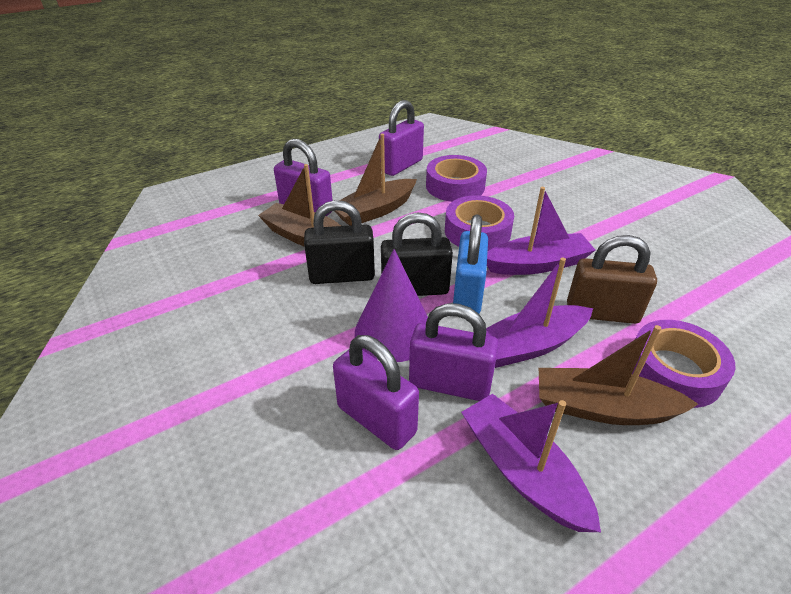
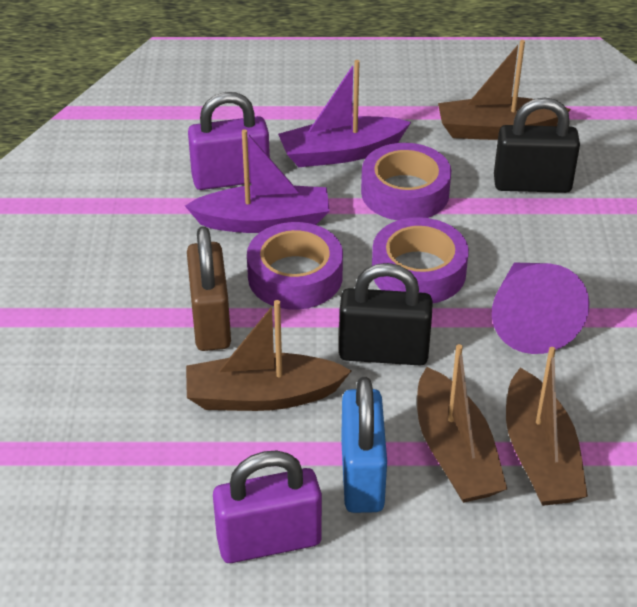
brown boat: [258,164,341,247] [335,134,417,226] [539,325,698,425] = 3 -> [186,300,352,411] [417,344,507,503] [438,40,571,140] [506,347,588,506] = 4
purple boat: [461,394,601,532] [486,257,593,368] [487,187,595,275] = 3 -> [185,129,330,233] [278,60,411,167] = 2
purple padlock: [274,139,333,216] [333,335,419,450] [379,100,424,176] [409,303,499,401] = 4 -> [188,92,270,190] [213,451,322,563] = 2

